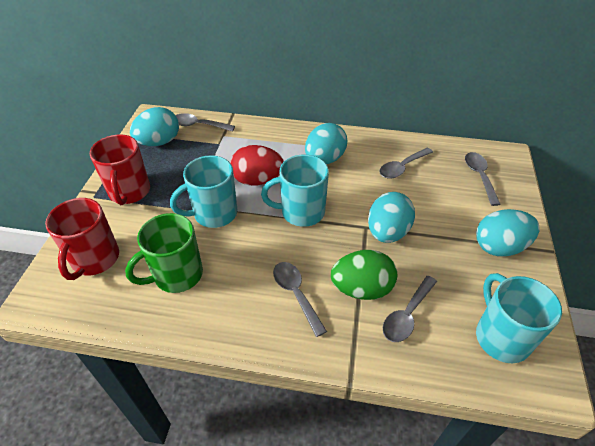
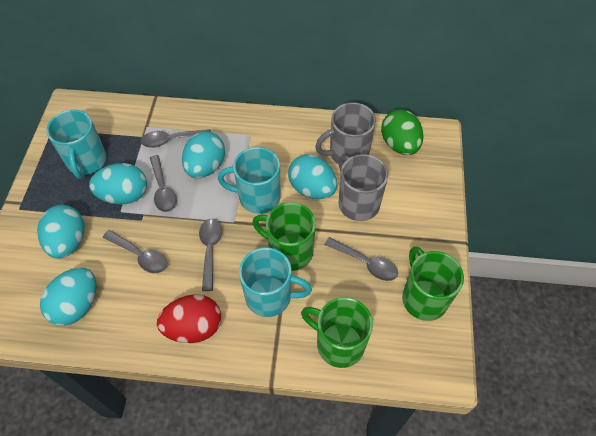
green mug: [125,213,203,293] = 1 -> [252,202,316,271] [301,297,373,368] [402,246,464,321] = 3
grey mug: none = 0 -> [315,102,376,164] [339,154,388,221] = 2
red mug: [45,198,119,280] [90,135,150,205] = 2 -> none = 0
turquoise egg: [130,107,179,146] [305,123,347,164] [368,192,415,243] [476,209,540,257] = 4 -> [37,205,85,259] [40,267,97,326] [89,163,147,204] [182,131,225,178] [288,154,337,199] = 5

